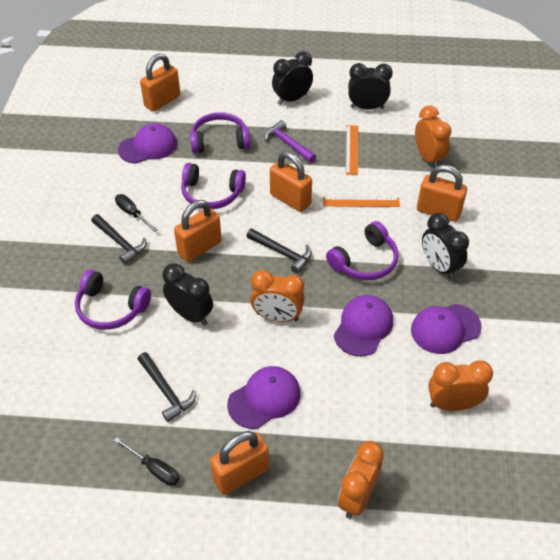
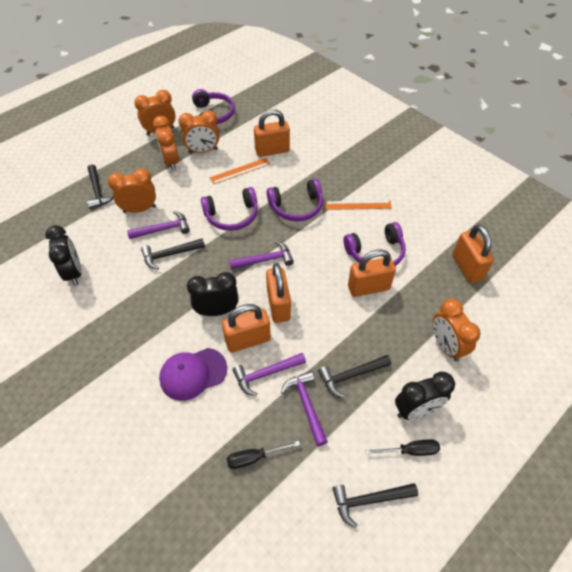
black clock: [162,263,213,325] [272,51,313,105] [348,63,393,109] [422,213,469,279] = 4 -> [45,225,82,286] [187,272,239,316] [395,372,455,420] = 3
black hammer: [91,214,146,265] [138,352,196,422] [247,229,312,274] = 3 -> [87,164,113,209] [141,238,205,270] [318,355,391,398] [332,483,418,528] = 4
orange clock: [250,270,305,322] [338,441,384,519] [415,106,452,168] [428,360,493,411] = 4 -> [108,168,156,213] [134,90,175,136] [153,116,179,171] [178,110,219,153] [432,299,480,362] = 5
purple cap: [118,123,177,164] [227,366,301,429] [334,295,393,356] [411,304,482,354] = 4 -> [159,348,227,401] = 1
purple hammer: [264,120,316,163] = 1 -> [127,211,190,239] [229,241,294,269] [233,353,306,396] [281,371,328,446] = 4

